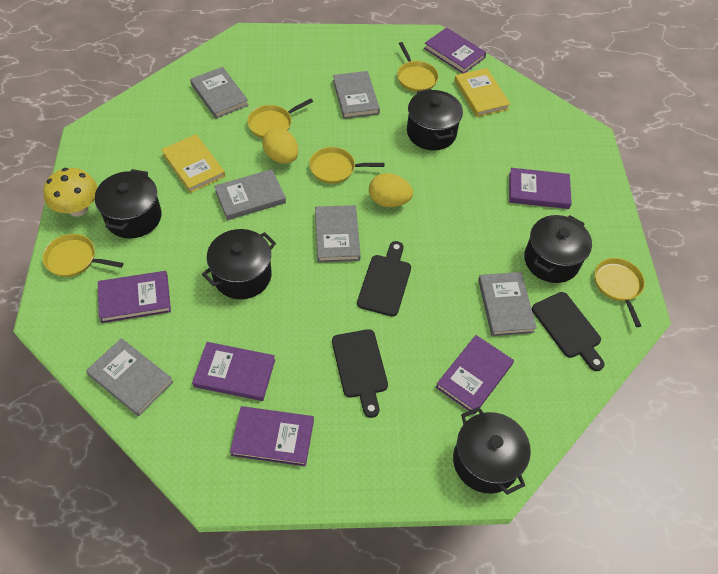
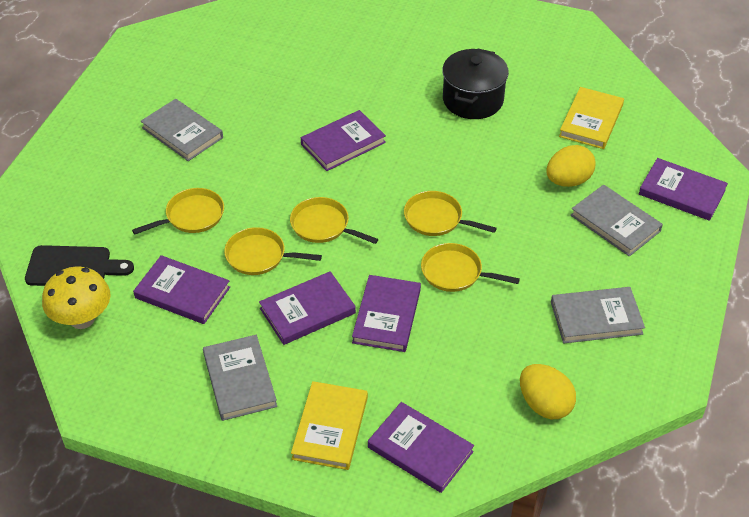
black cutting board: [332,329,388,418] [357,241,411,317] [532,292,605,371] = 3 -> [25,245,134,286] = 1
black pot: [95,169,162,239] [202,229,276,299] [407,89,463,150] [453,407,531,495] [524,215,592,283] = 5 -> [442,49,509,119] = 1
grey book: [86,338,173,416] [190,67,249,119] [214,169,286,220] [315,205,361,262] [333,71,380,119] [478,272,537,336] = 6 -> [141,99,223,161] [203,335,277,421] [551,287,645,343] [571,185,663,257] = 4

